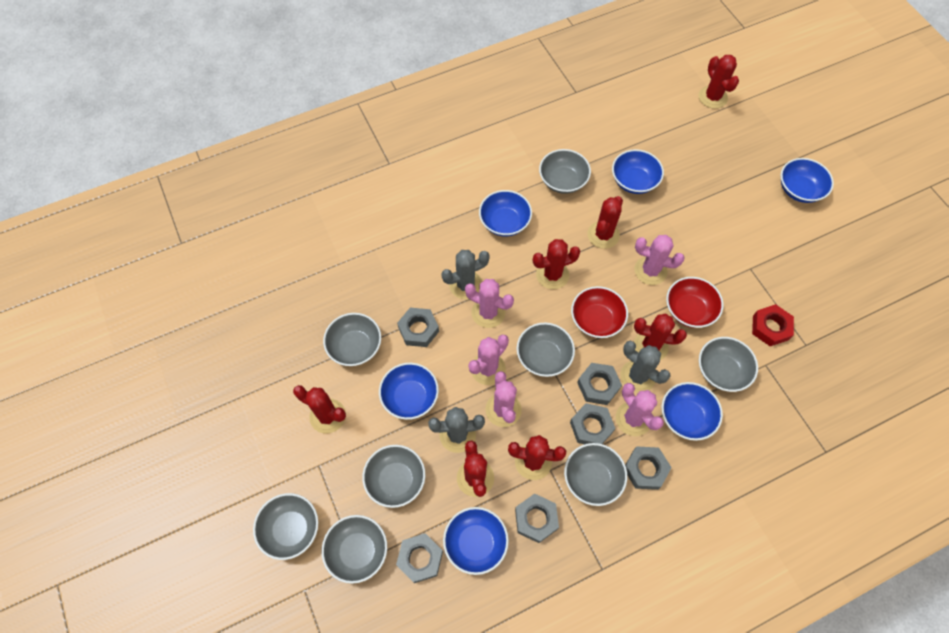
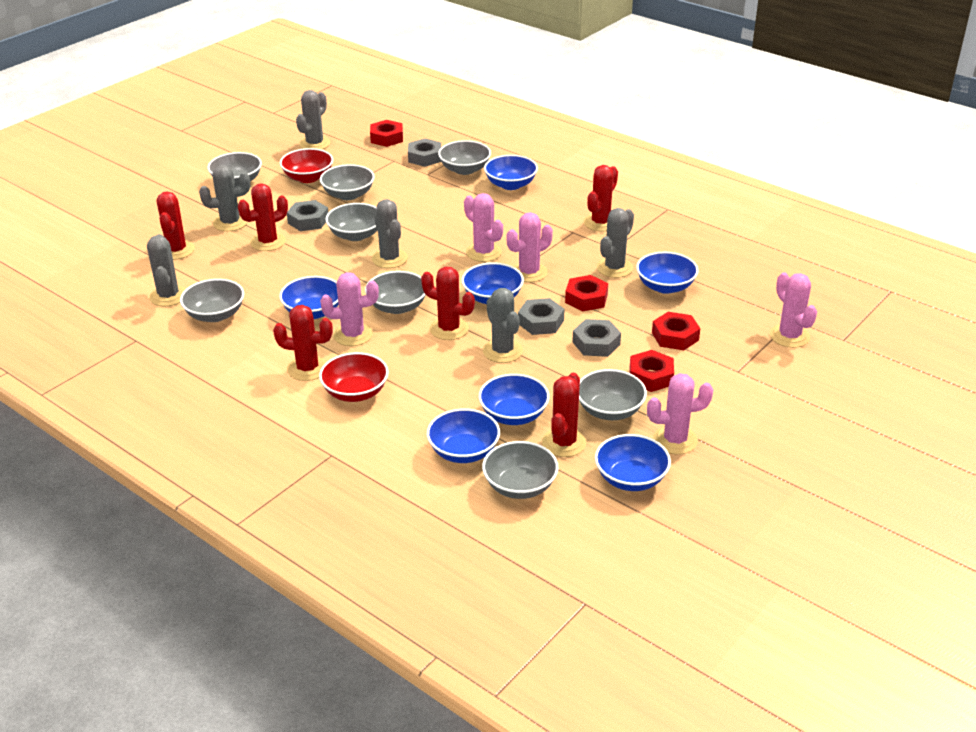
blue bowl: [379,363,439,420] [443,507,509,575] [479,190,532,237] [612,149,664,194] [662,382,723,441] [781,158,834,203] = 6 -> [279,276,339,319] [427,408,500,463] [461,262,524,304] [479,374,550,425] [484,155,538,190] [595,434,671,491] [636,252,698,294] = 7
grey cactus: [428,407,485,453] [441,250,490,300] [620,341,671,393] = 3 -> [147,234,186,306] [199,165,250,231] [296,90,330,150] [372,199,408,268] [483,288,523,363] [597,208,634,278] = 6
grey nut: [396,533,443,583] [397,308,439,347] [515,493,559,543] [570,403,616,444] [577,363,622,405] [625,446,672,490] = 6 -> [287,200,328,231] [408,139,441,167] [518,298,564,335] [572,319,621,357] = 4
red cactus: [293,385,346,434] [457,440,494,497] [508,435,566,480] [533,239,580,289] [587,196,623,249] [634,313,687,360] [698,55,739,109] = 7 -> [157,191,195,260] [238,183,288,251] [273,305,333,381] [421,267,475,340] [542,373,586,457] [584,165,618,232] = 6
red nut: [752,304,794,346] = 1 -> [370,120,403,147] [565,275,608,311] [629,350,674,392] [652,312,700,350] = 4

